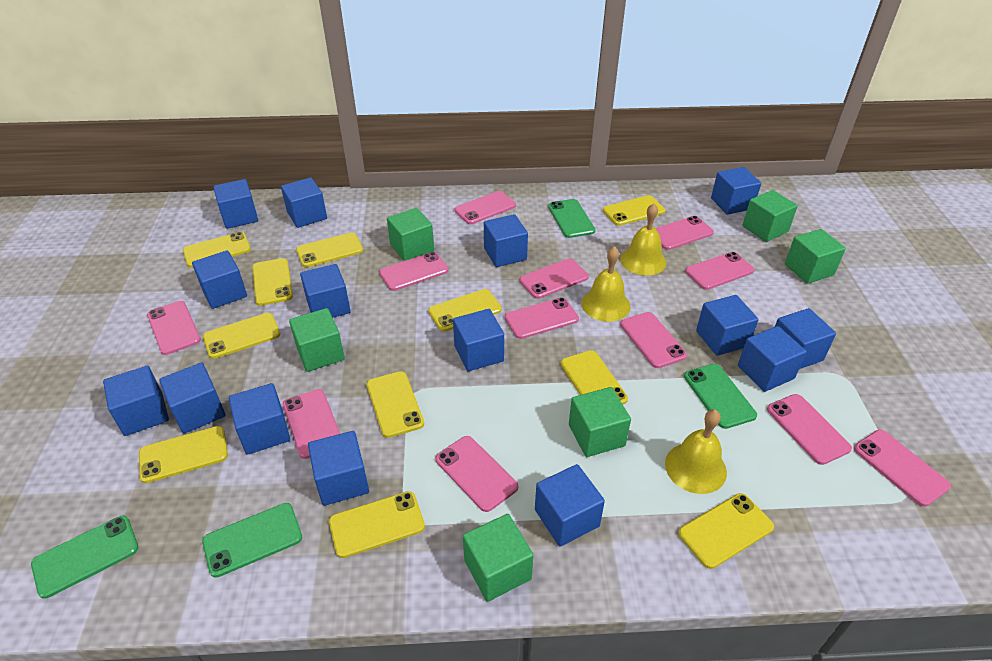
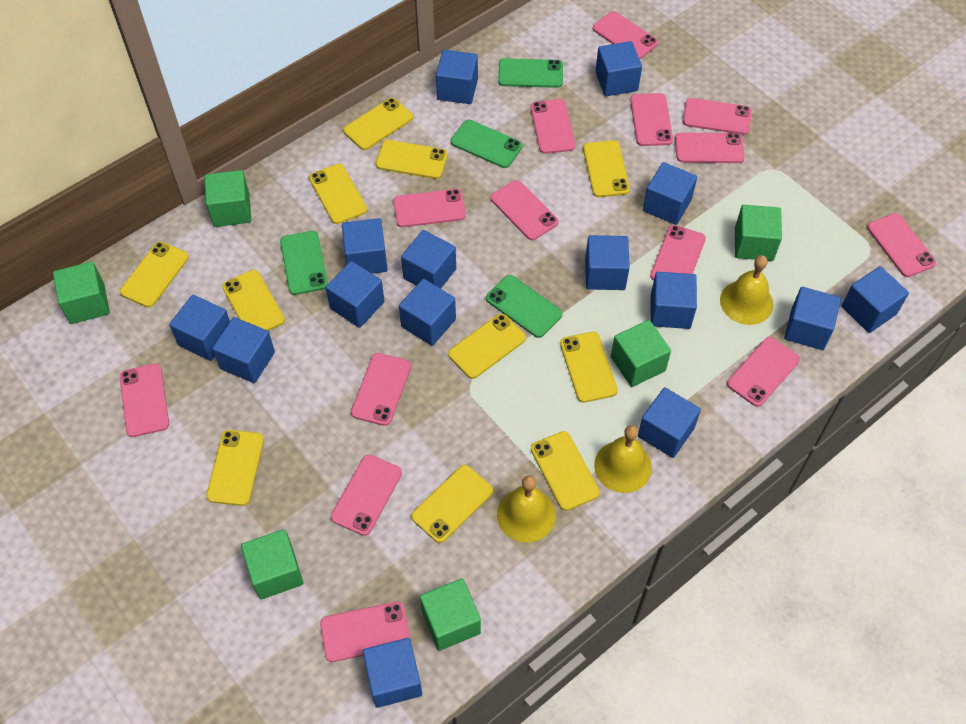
pink phone: [147,301,201,355] [283,389,340,459] [379,252,449,291] [436,436,518,512] [454,191,516,224] [505,297,579,339] [520,258,589,299] [620,312,687,368] [655,216,714,250] [685,252,755,290] [767,394,852,465] [854,430,951,507] = 12 -> [120,364,169,437] [320,602,410,662] [331,455,402,536] [351,353,411,426] [394,189,466,227] [490,180,559,240] [530,99,575,154] [593,11,658,59] [630,93,673,146] [650,225,706,280] [675,132,745,163] [683,98,752,135] [727,337,800,407] [867,213,936,277] = 14

